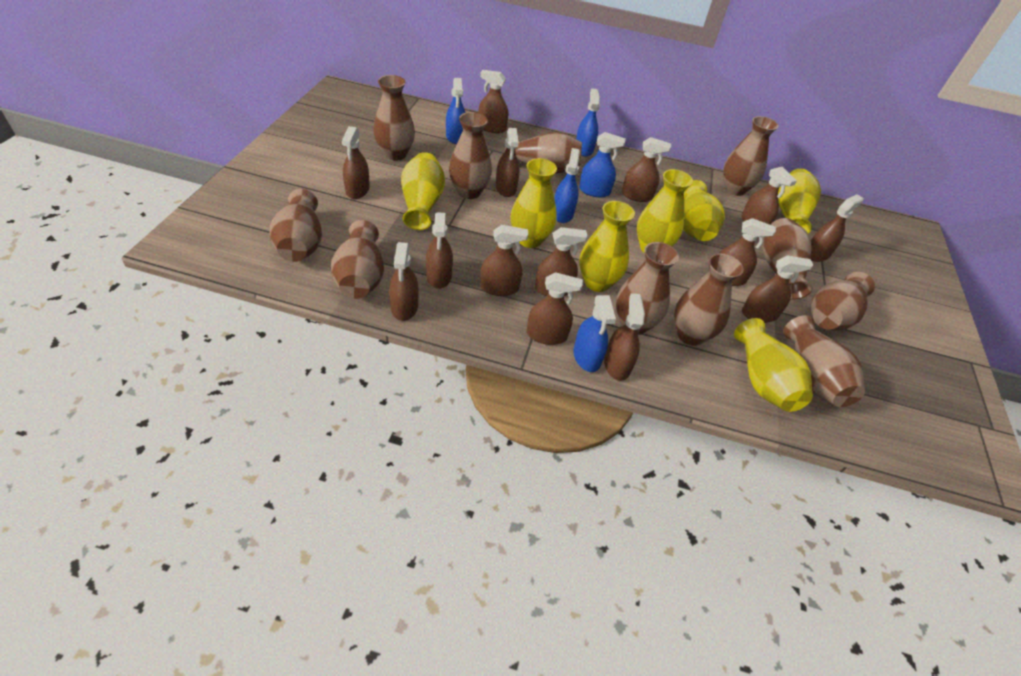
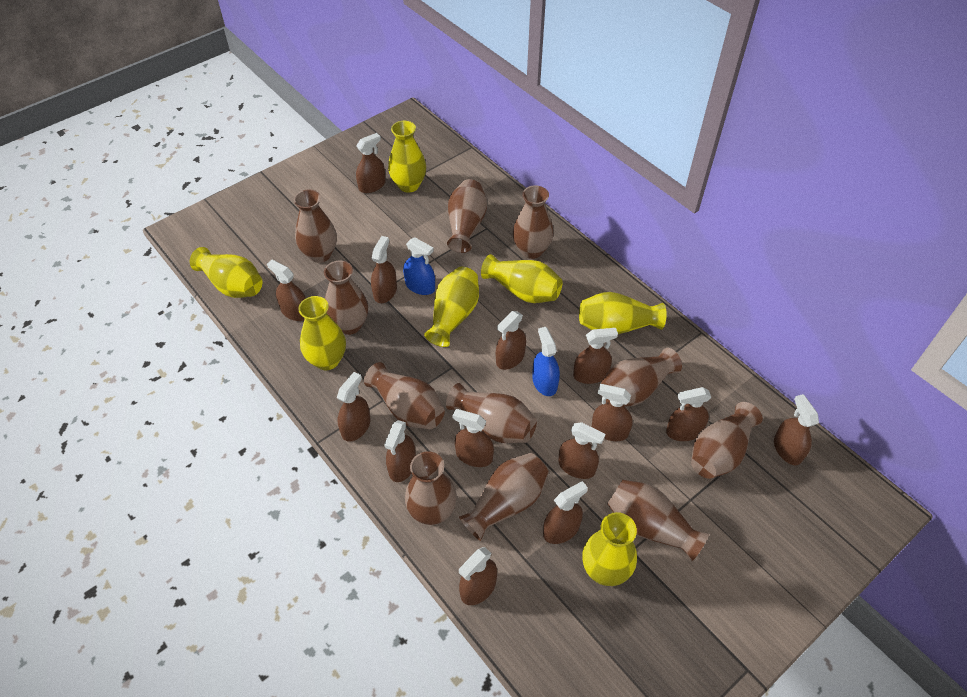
blue spray bottle: [446,78,466,144] [554,148,580,223] [574,295,616,372] [576,88,600,157] [579,132,626,197] = 5 -> [403,237,435,295] [532,327,560,396] = 2

